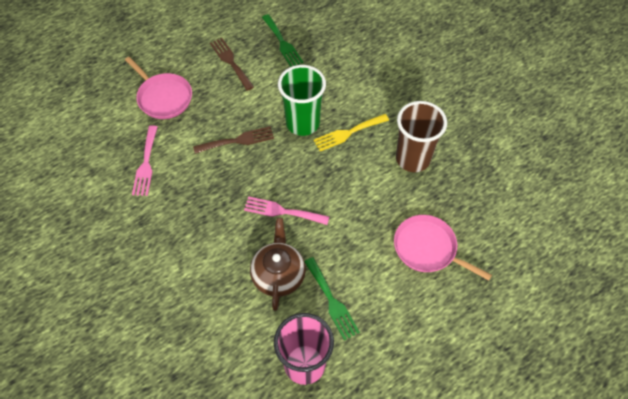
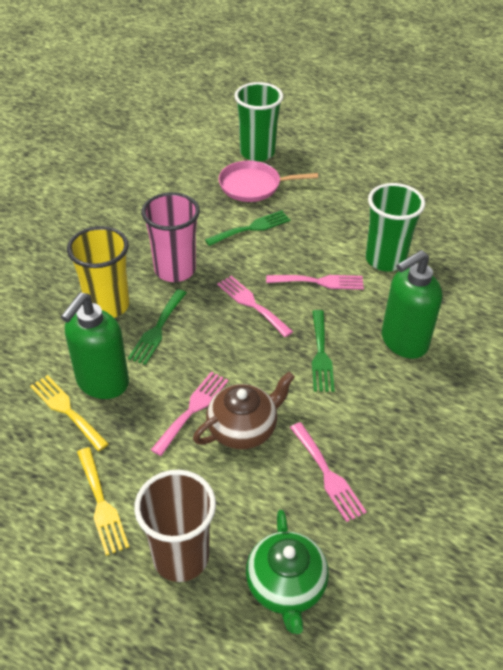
brown fork: [193,126,274,154] [210,38,254,91] = 2 -> none = 0
green cup: [278,65,326,136] = 1 -> [234,82,283,162] [366,183,425,271] = 2
green fork: [262,14,304,67] [304,257,360,340] = 2 -> [128,289,187,365] [205,210,291,246] [312,310,335,392] = 3
green soap dispenser: none = 0 -> [61,292,129,399] [382,250,442,359] = 2
green teapot: none = 0 -> [246,510,329,634] = 1
pink fork: [132,125,158,196] [244,196,329,225] = 2 -> [151,372,228,456] [217,276,293,337] [266,275,364,290] [290,422,367,522] = 4
pink pan: [125,57,192,119] [394,215,492,281] = 2 -> [219,161,318,202] = 1
yellow cup: none = 0 -> [67,226,129,318] = 1
yellow fork: [313,114,389,151] = 1 -> [30,375,109,451] [77,447,129,556] = 2

